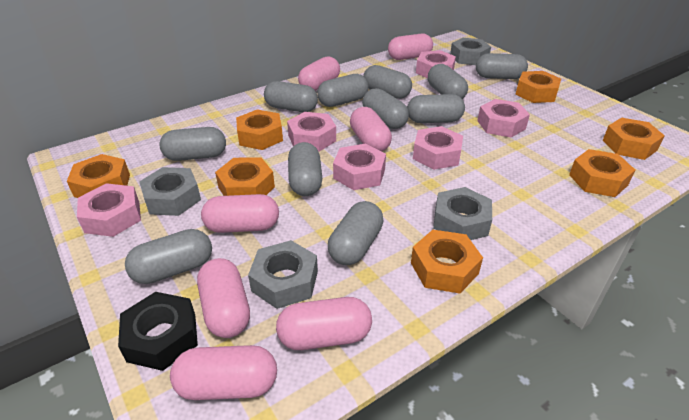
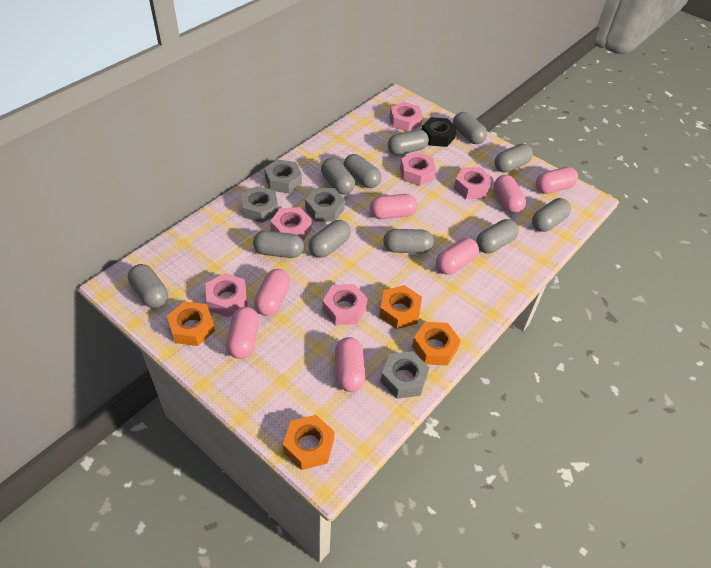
orange nut: [67,154,130,198] [215,157,275,196] [236,109,283,150] [411,230,483,293] [516,71,561,103] [569,149,635,197] [602,118,665,160] = 7 -> [167,301,215,346] [283,415,335,470] [379,285,422,329] [412,322,461,366] = 4

